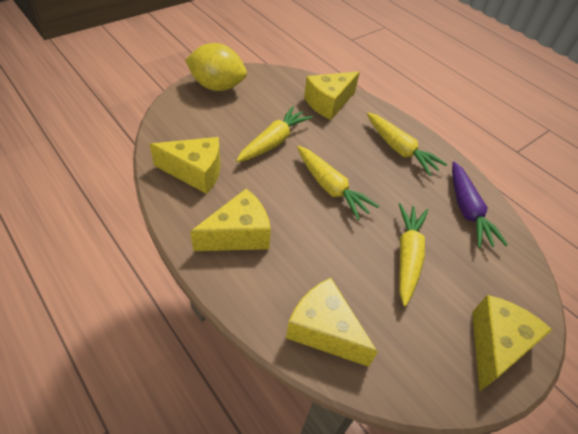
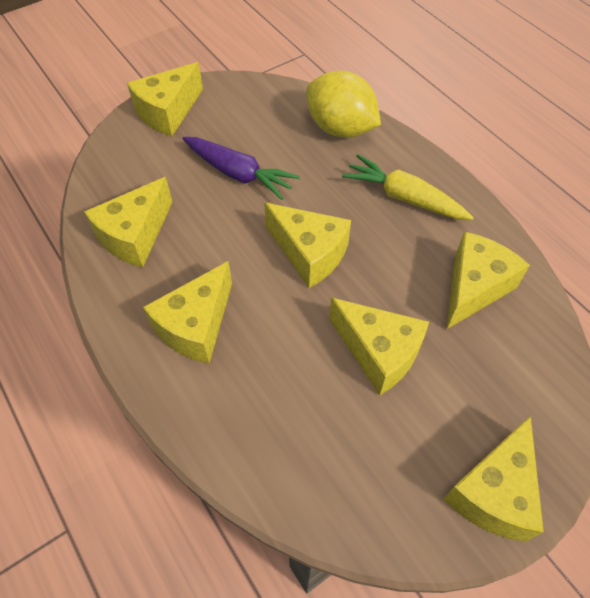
yellow carrot: [236,106,312,162] [297,146,379,220] [367,113,447,176] [399,203,428,306] = 4 -> [342,154,474,220] = 1
yellow cheese: [149,137,221,194] [190,189,271,251] [286,278,378,367] [304,71,360,120] [472,295,553,392] = 5 -> [84,177,172,267] [127,62,203,136] [143,261,232,364] [264,203,351,288] [329,298,429,395] [444,415,544,542] [446,232,530,330] = 7

